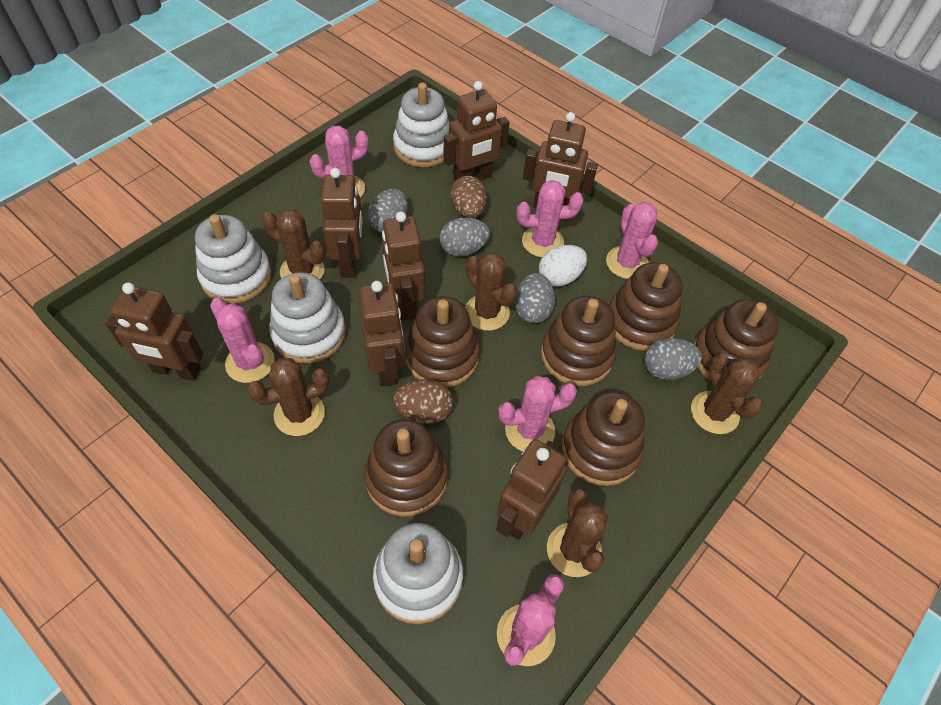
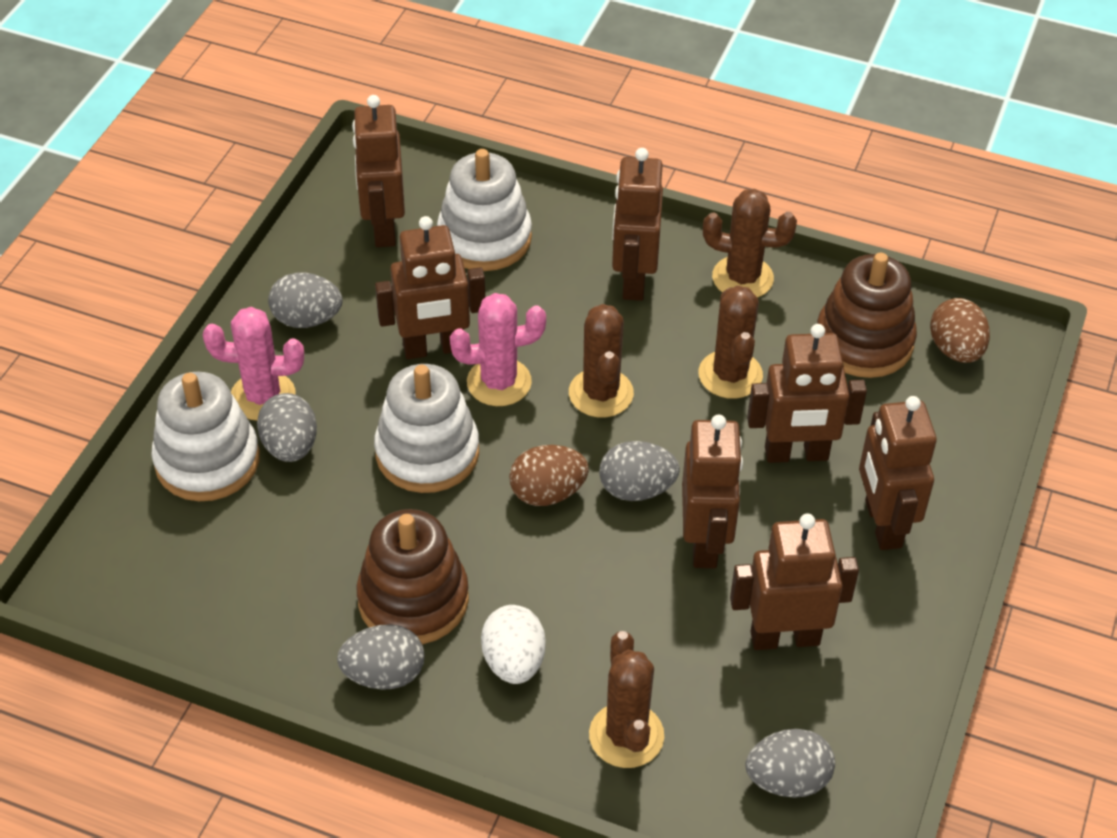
brown cactus: [247,358,329,436] [262,209,325,280] [465,252,517,331] [547,488,608,577] [691,353,763,434] = 5 -> [569,304,634,418] [589,631,664,768] [698,285,763,399] [703,189,797,298] = 4
brown stacking toy: [364,419,448,517] [405,296,480,387] [541,296,616,386] [562,391,645,486] [609,262,683,351] [694,299,779,381] = 6 -> [356,509,469,644] [817,253,917,378] = 2
grey egg: [367,189,408,233] [440,217,490,257] [515,273,555,323] [644,338,702,380] = 4 -> [257,393,317,462] [268,273,342,328] [337,624,424,690] [599,441,680,501] [746,729,835,798] = 5
pink cactus: [210,298,275,383] [310,126,369,198] [497,574,564,666] [498,376,577,451] [517,180,584,257] [606,202,658,279] = 6 -> [203,307,304,421] [450,293,546,406] = 2
white stacking toy: [195,214,271,304] [269,272,346,364] [373,523,463,624] [393,82,450,167] = 4 -> [151,371,260,501] [374,364,479,493] [437,149,532,271] = 3

